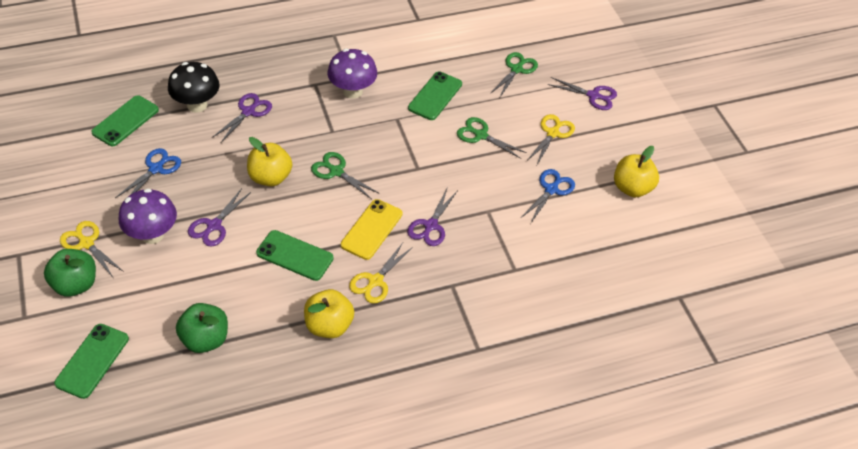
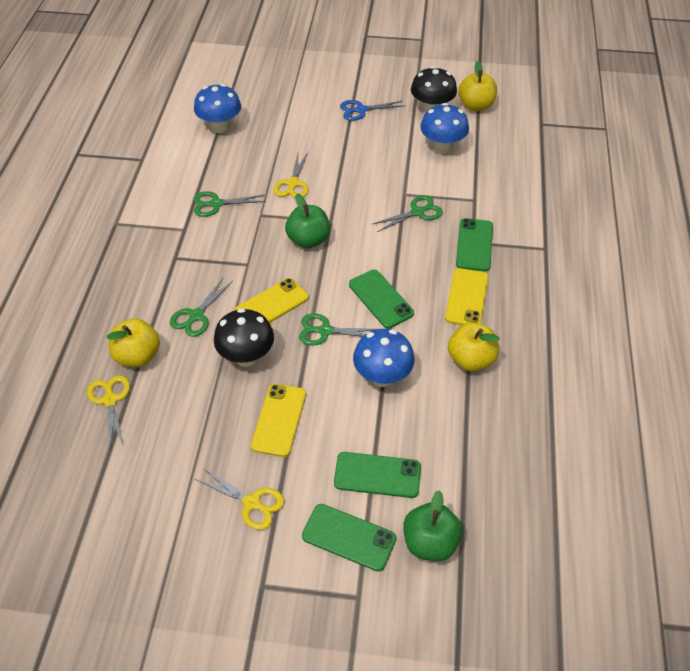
black mushroom: [168,62,219,113] = 1 -> [214,308,274,367] [411,66,457,113] = 2
blue mushroom: none = 0 -> [194,84,241,133] [353,329,415,387] [420,103,469,154] = 3
blue scissors: [115,148,181,198] [521,169,575,224] = 2 -> [340,100,404,121] = 1
green scissors: [311,152,379,199] [457,117,527,159] [490,52,538,97] = 3 -> [170,278,233,337] [193,191,266,217] [299,313,376,346] [373,195,443,232] = 4
purple mushroom: [119,188,177,244] [327,49,377,99] = 2 -> none = 0
purple scissors: [188,188,251,247] [212,93,272,142] [407,189,458,246] [547,77,617,110] = 4 -> none = 0
yellow phone: [341,199,402,260] = 1 -> [233,278,309,323] [251,384,306,457] [445,268,488,325] = 3

